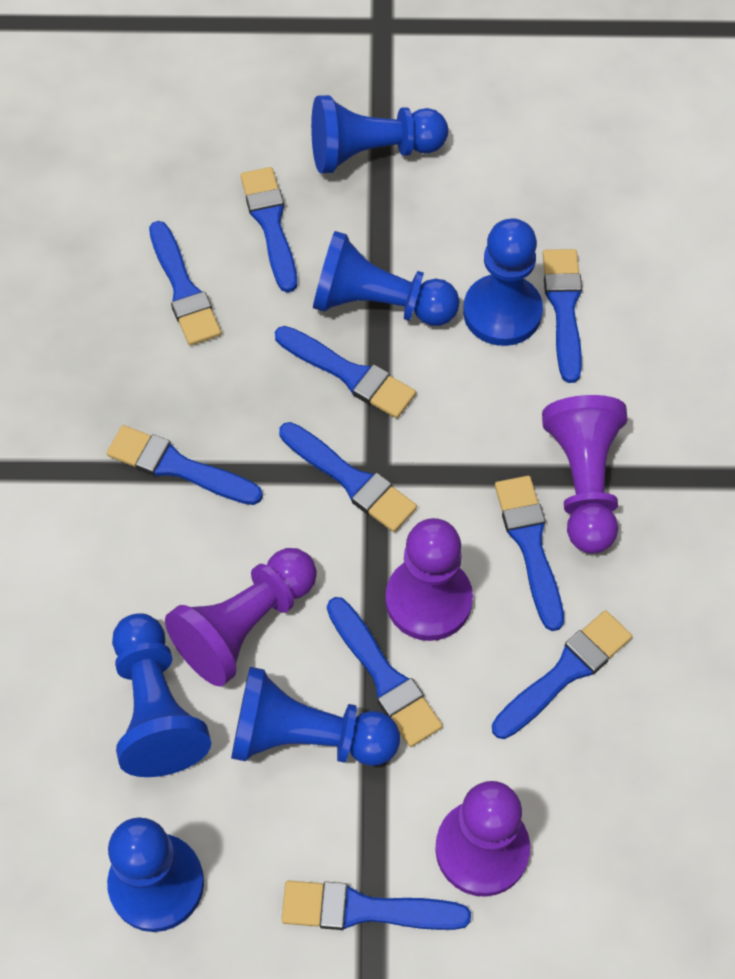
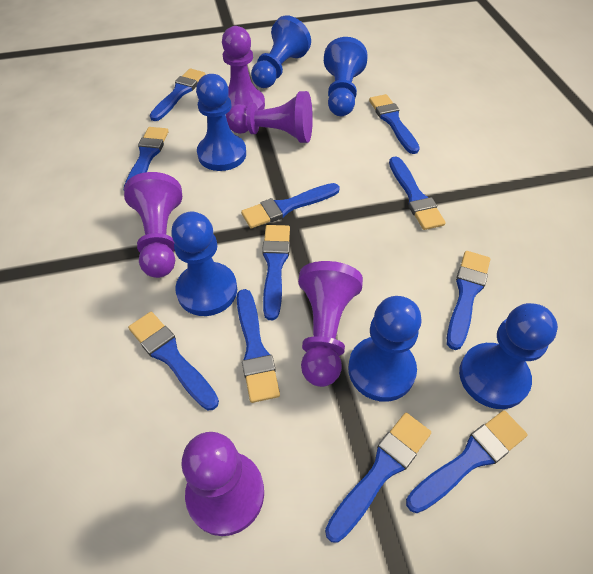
blue brush: [107,425,263,505] [149,221,221,346] [240,167,297,293] [275,326,416,418] [279,422,417,532] [281,881,471,930] [327,597,443,747] [492,610,632,739] [495,476,564,631] [543,249,582,383] = 10 -> [124,127,168,186] [128,312,219,410] [150,68,206,121] [237,289,280,403] [241,183,340,228] [262,225,290,320] [325,413,431,543] [369,94,420,154] [389,156,446,230] [406,410,528,513] [447,251,490,350] = 11
purple pawn: [165,548,317,687] [385,518,473,641] [435,781,530,897] [542,395,628,554] = 4 -> [124,172,182,278] [181,432,264,536] [222,26,265,115] [226,91,313,143] [298,261,363,387] = 5

